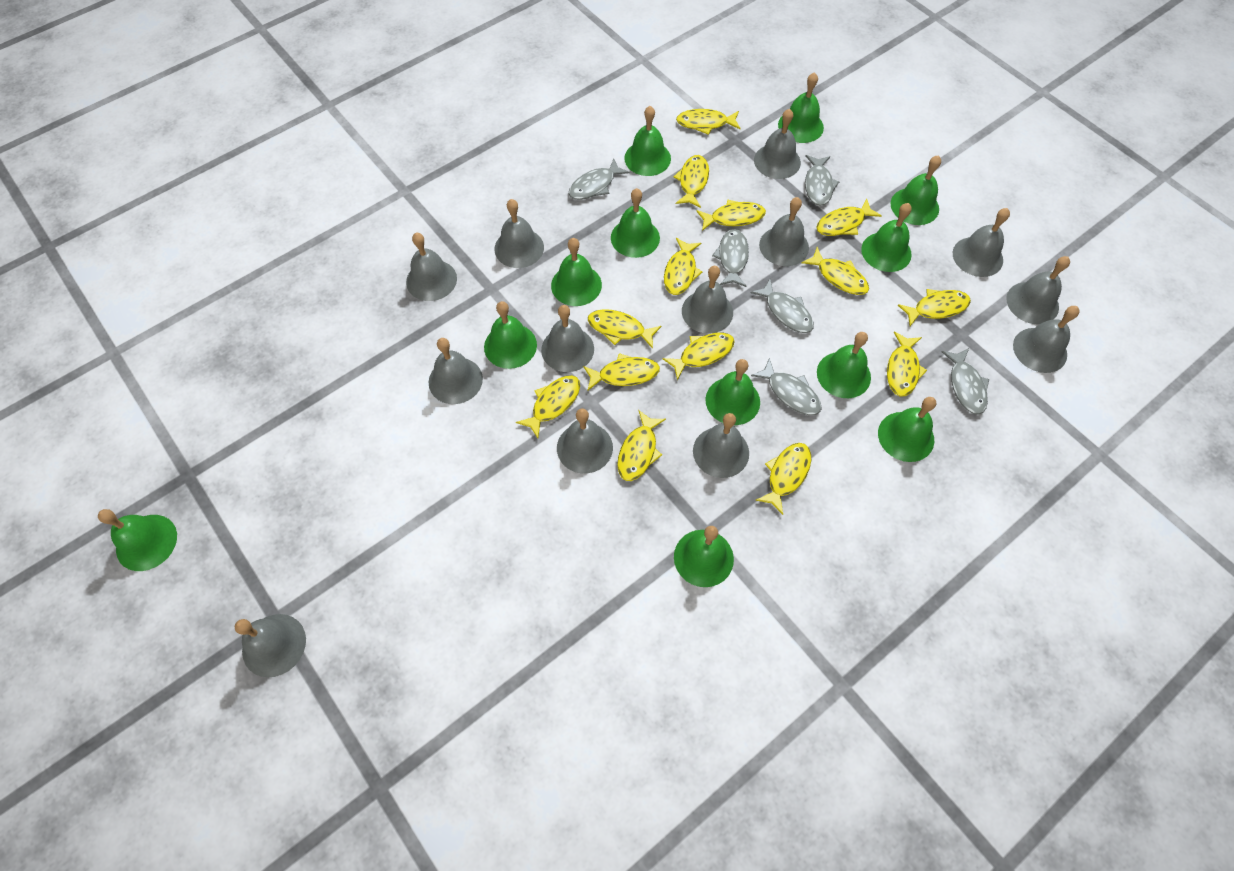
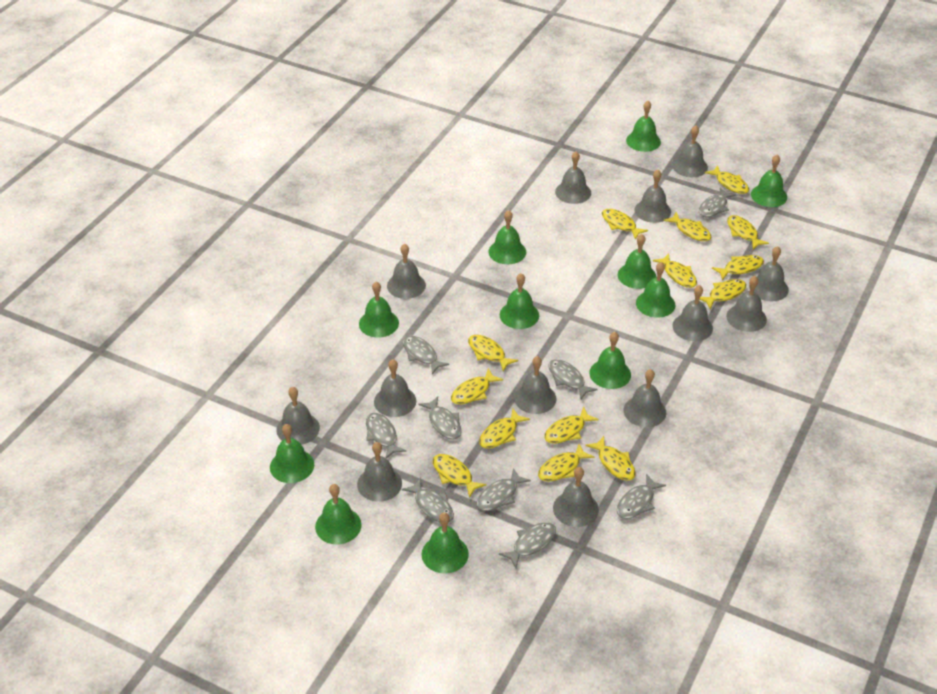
green bell: [98,509,177,571] [484,301,537,369] [551,238,602,306] [611,188,660,258] [624,106,671,176] [674,526,734,587] [705,359,760,425] [778,72,824,143] [817,332,871,398] [861,203,912,272] [878,397,936,462] [891,155,941,225] = 12 -> [270,424,314,483] [315,484,362,544] [359,281,399,337] [422,512,469,574] [489,210,526,264] [500,273,539,329] [589,332,631,389] [618,234,656,289] [626,101,661,152] [636,262,675,318] [751,155,787,207] = 11
grey fish: [569,158,630,200] [712,229,749,287] [750,279,814,333] [751,358,822,415] [805,155,839,206] [942,348,989,415] = 6 -> [366,413,407,459] [402,478,454,522] [403,336,449,374] [418,396,461,440] [477,468,531,511] [499,522,556,568] [548,359,598,399] [617,474,666,519] [699,188,736,217] = 9

